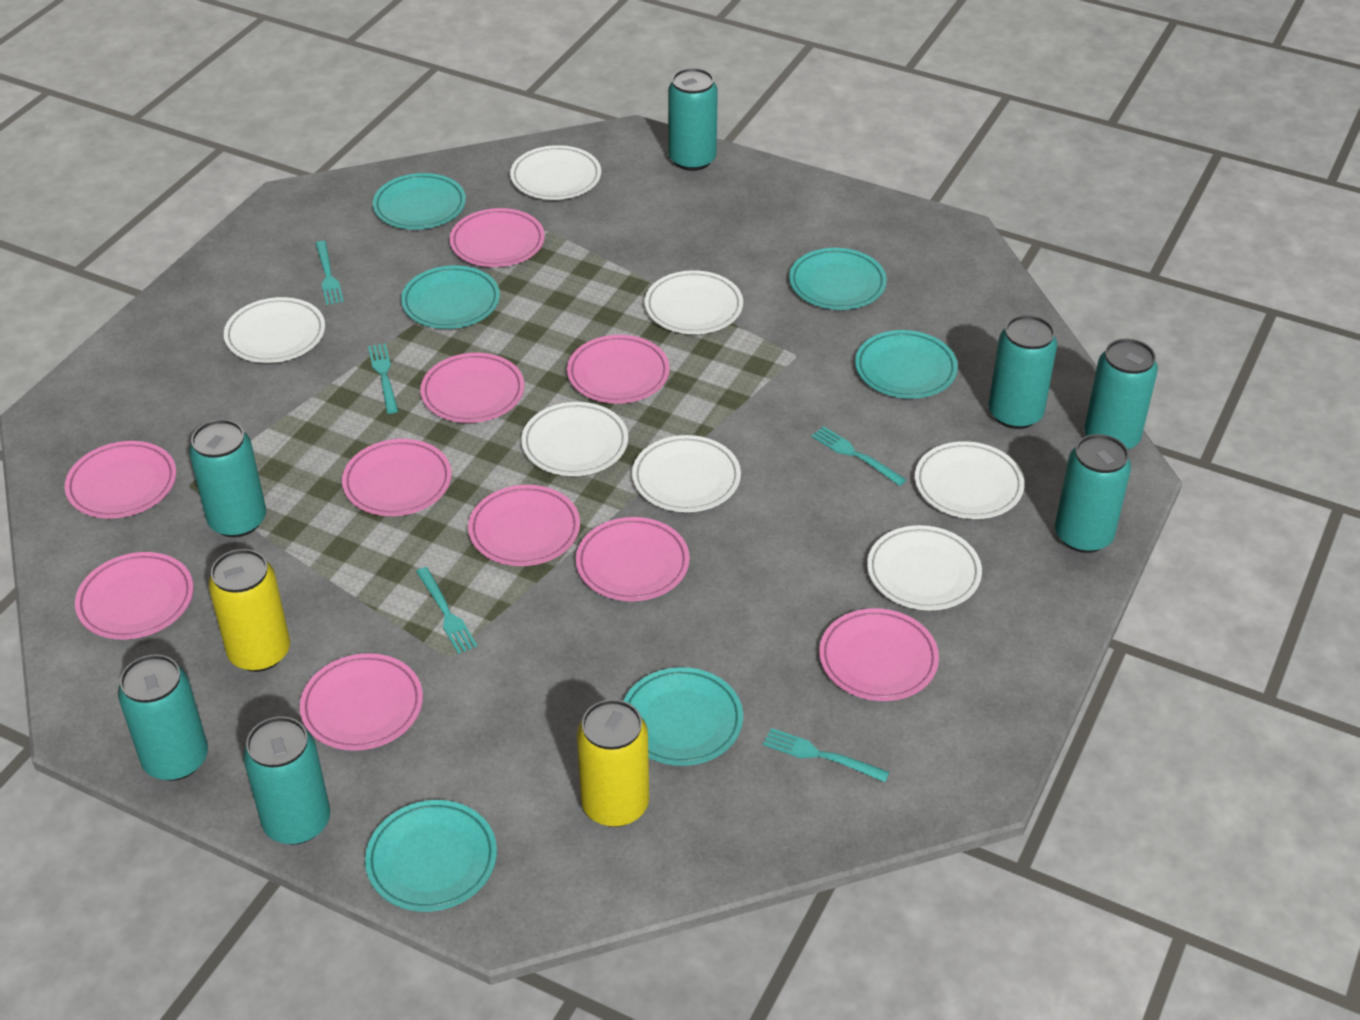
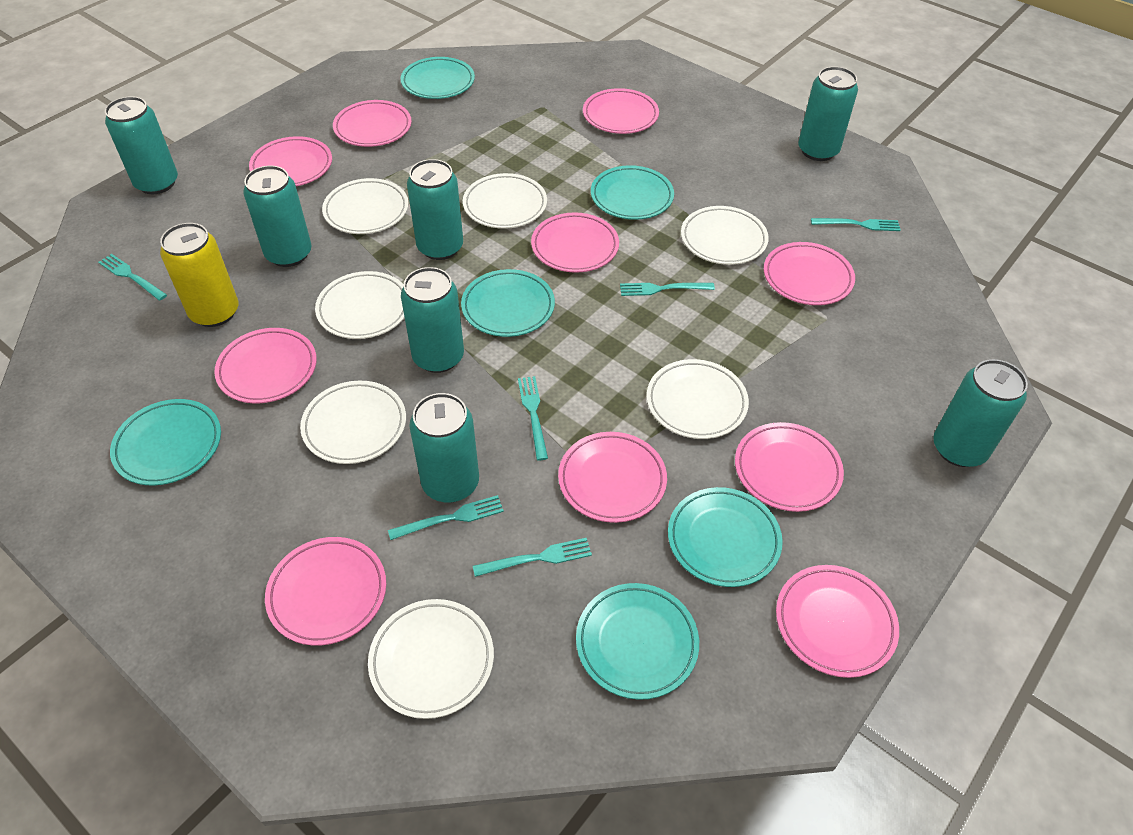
turquoise fork: [315,241,344,305] [368,343,398,414] [416,567,477,654] [763,728,889,782] [811,426,906,486] = 5 -> [98,254,167,301] [388,495,504,540] [473,538,592,577] [518,376,548,460] [620,283,715,296] [811,218,901,231] = 6
yellow can: [208,549,290,672] [577,699,649,827] = 2 -> [160,223,238,327] = 1

